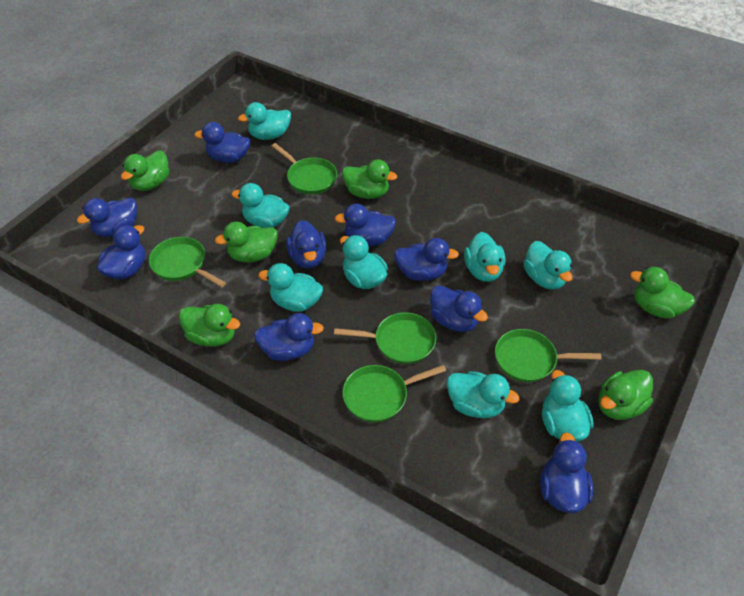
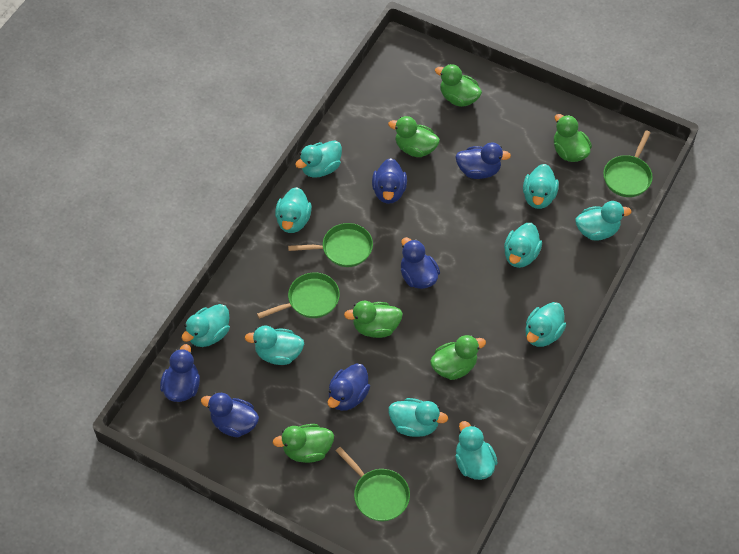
blue duck: [77,197,137,237] [97,225,145,280] [194,122,250,163] [254,313,324,361] [286,220,327,268] [334,204,396,246] [394,238,459,281] [430,285,488,332] [540,432,593,513] = 9 -> [160,344,200,402] [201,393,259,437] [328,364,370,411] [372,158,407,204] [401,237,440,289] [455,142,511,179] = 6
green pan: [149,237,226,287] [272,143,337,195] [334,312,436,364] [342,365,446,422] [495,329,602,382] = 5 -> [257,272,340,319] [288,223,373,267] [336,447,410,521] [603,130,653,197] = 4
turquoise duck: [231,183,290,228] [238,102,291,140] [258,263,323,312] [340,235,388,289] [446,371,519,418] [464,232,505,282] [523,241,573,290] [542,370,594,442] = 8 -> [182,304,230,347] [245,326,304,365] [275,187,312,233] [295,140,342,178] [388,398,448,437] [455,421,498,480] [504,223,542,268] [523,164,559,209] [525,302,566,347] [575,201,632,241] = 10

